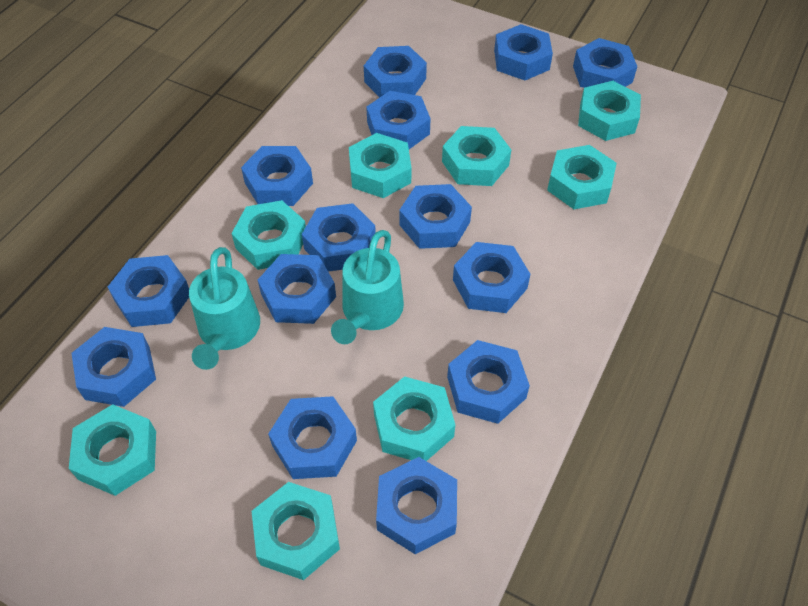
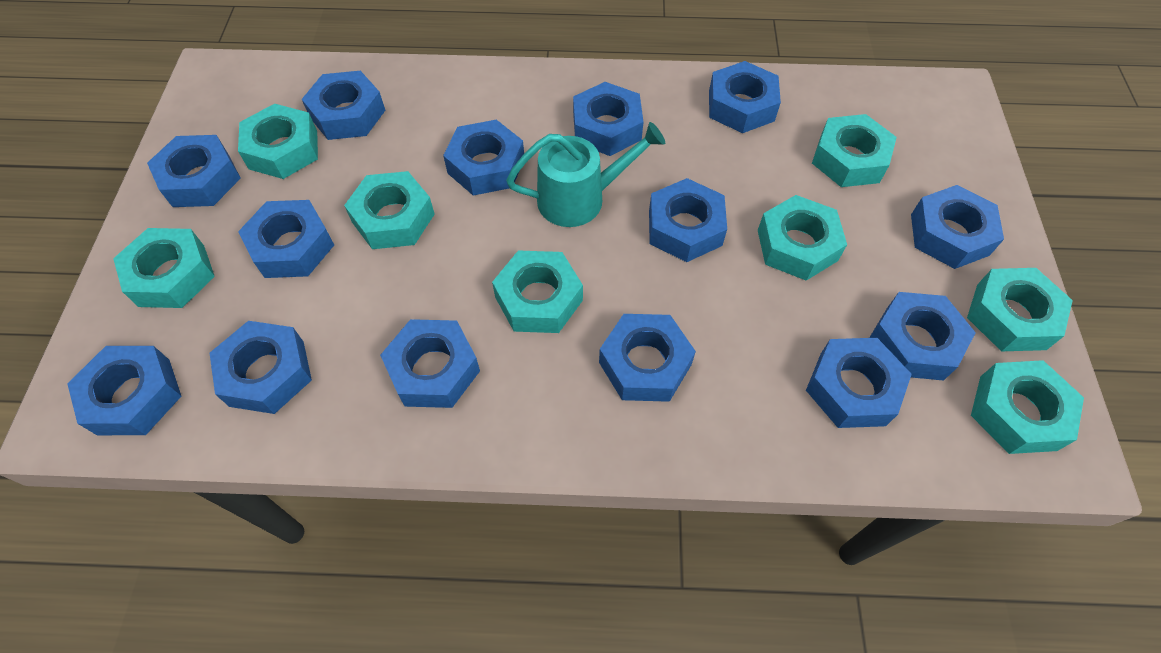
turquoise watering can: [189,247,260,370] [331,230,404,344] = 2 -> [506,122,665,227] = 1

